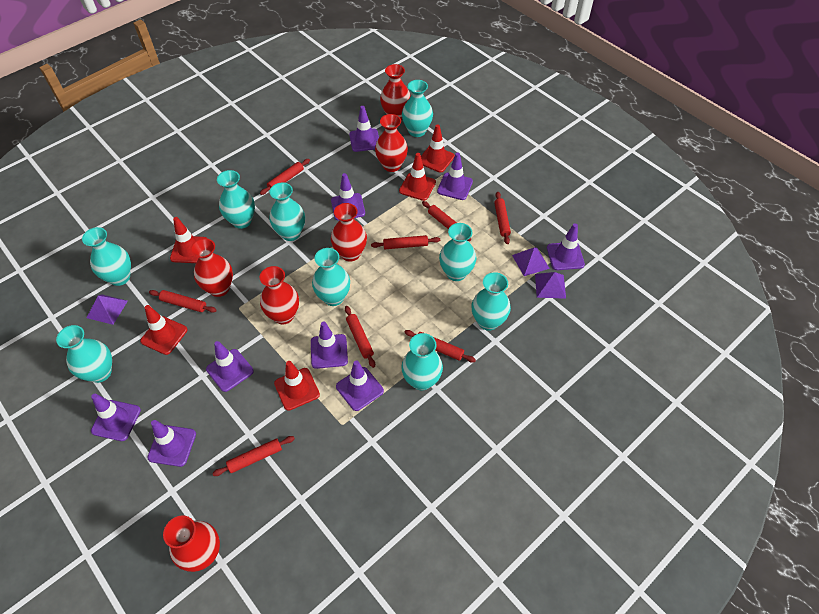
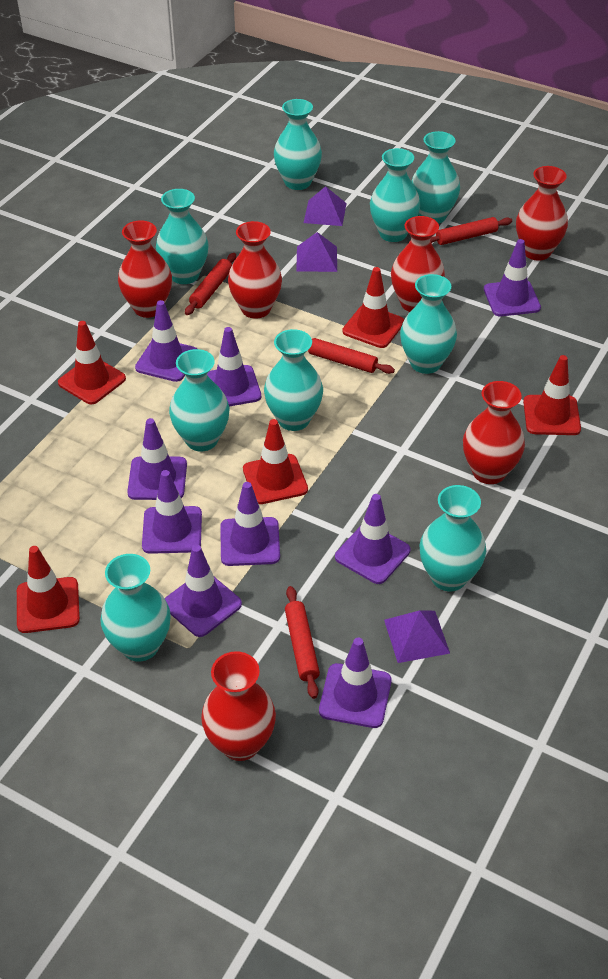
red rolling pin: [149,290,217,313] [212,436,295,476] [260,159,310,195] [345,306,375,368] [371,235,440,249] [404,330,476,363] [422,201,471,241] [494,192,511,244] = 8 -> [185,253,236,315] [285,586,320,699] [308,338,395,374] [430,217,512,245] = 4

